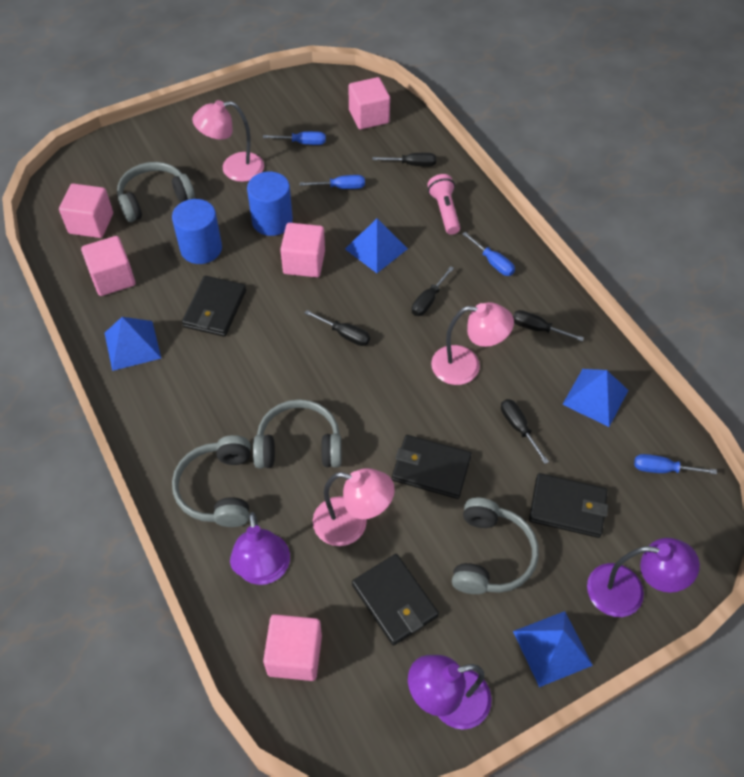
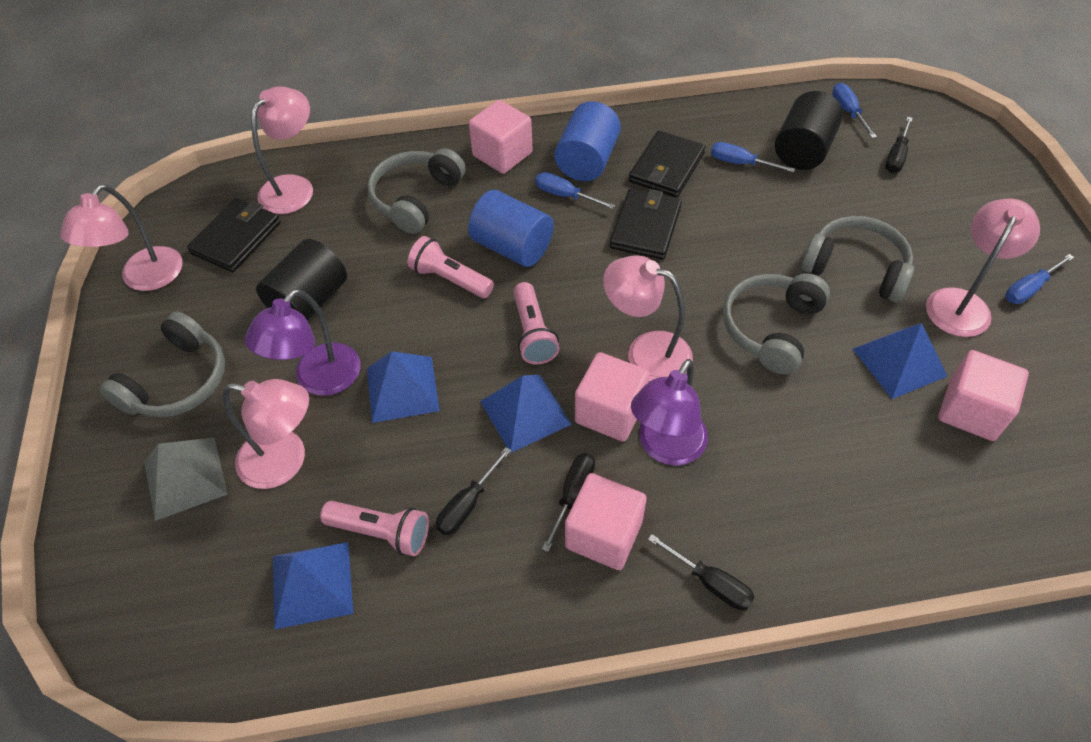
black cylinder: none = 0 -> [256,239,347,321] [775,91,843,170] = 2
black screwdriver: [304,310,370,346] [372,153,436,166] [412,266,454,316] [501,399,549,464] [513,310,584,341] = 5 -> [436,447,511,535] [542,453,595,552] [648,534,755,610] [885,117,913,173] = 4
black wallet: [182,276,246,337] [352,554,439,646] [392,435,472,499] [529,473,608,538] = 4 -> [187,198,281,272] [609,189,682,260] [629,131,705,197] = 3
grey pyramid: none = 0 -> [144,437,228,521] = 1
pink cube: [59,183,113,238] [81,236,136,296] [263,614,322,681] [280,223,325,277] [348,77,390,129] = 5 -> [469,100,533,174] [565,473,647,570] [575,352,650,442] [938,350,1029,441] = 4
pink flashlight: [427,174,460,235] = 1 -> [320,501,429,556] [407,236,494,298] [513,282,560,365] = 3
pink lamp: [192,100,264,182] [313,468,395,546] [431,302,514,385] = 3 -> [60,184,183,291] [223,379,309,489] [251,86,313,214] [603,255,693,381] [926,198,1040,337] = 5
purple lamp: [230,512,290,585] [408,655,492,730] [587,538,700,617] = 3 -> [245,289,361,396] [631,359,708,466] = 2

